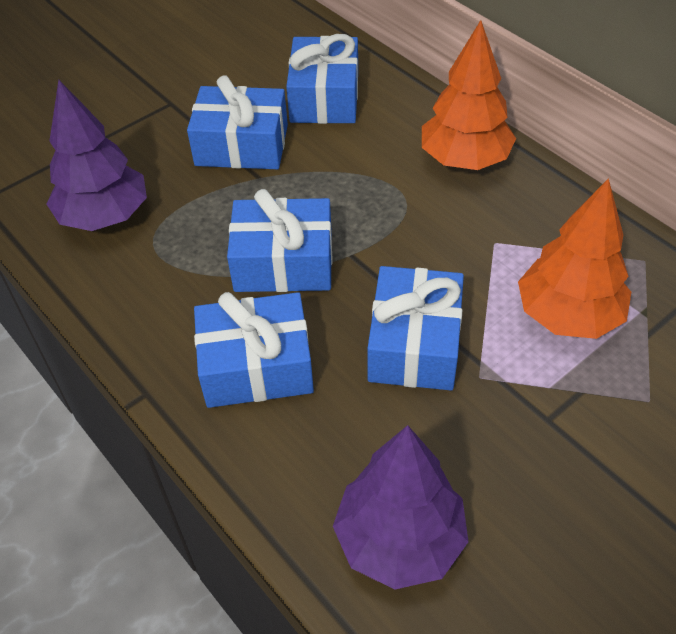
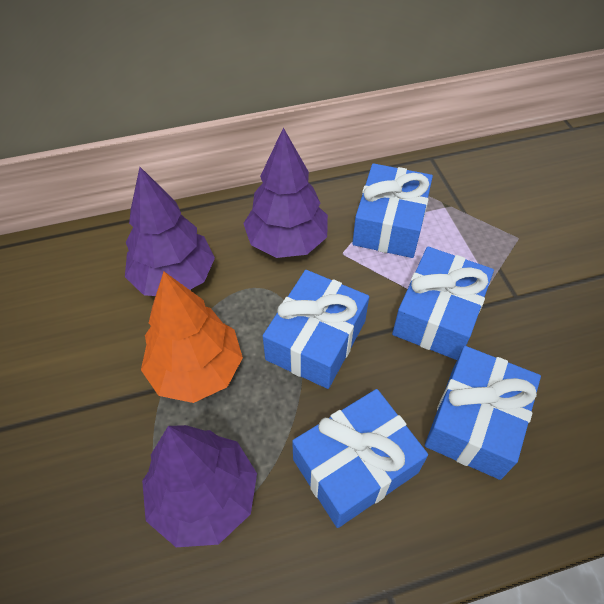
orange tree: [422,20,516,170] [518,178,631,339] = 2 -> [141,272,243,403] = 1
purple tree: [47,80,147,231] [333,425,469,590] = 2 -> [125,167,215,296] [142,425,257,547] [243,128,328,258] = 3

